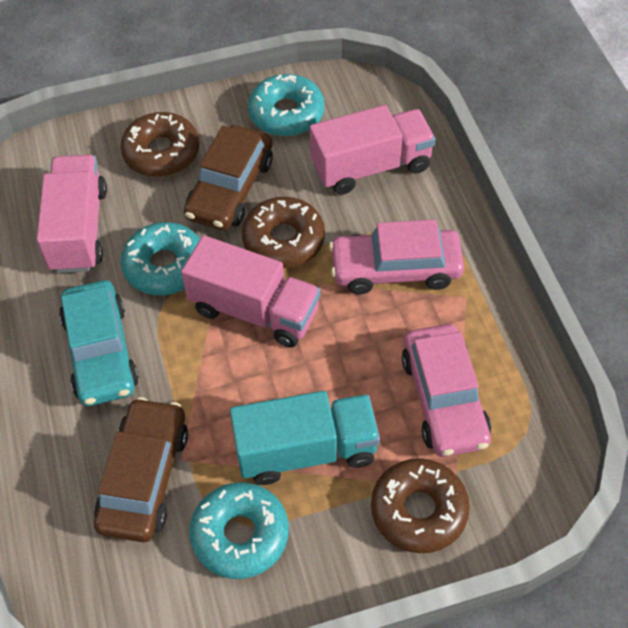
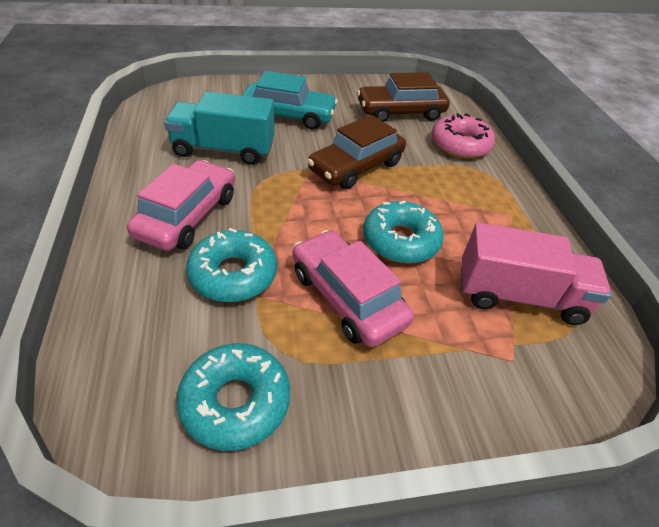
brown donut: [120,112,199,177] [242,197,325,268] [371,458,470,553] = 3 -> none = 0
pink donut: none = 0 -> [432,113,495,158] = 1
pink truck: [37,155,107,273] [181,235,321,347] [310,105,436,195] = 3 -> [461,222,611,325] = 1

